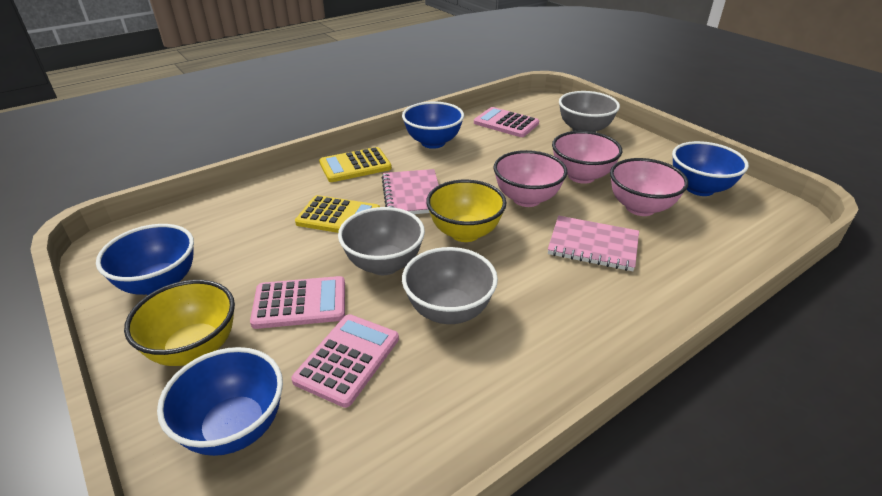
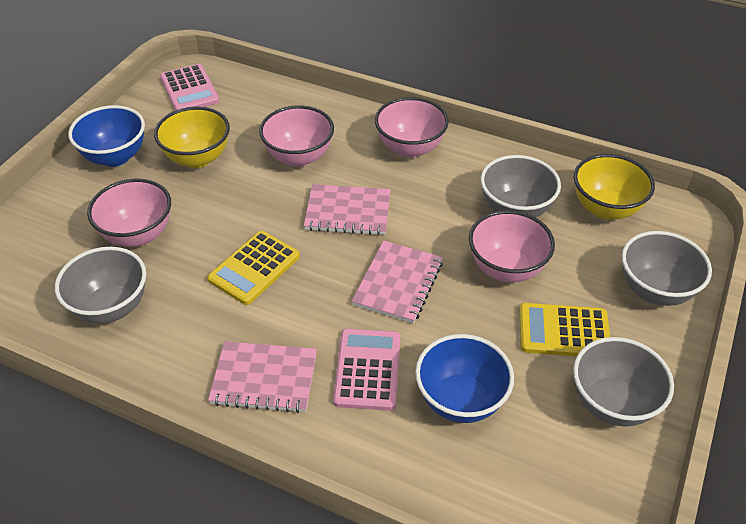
blue bowl: [96,224,194,295] [157,347,283,456] [402,102,464,149] [672,141,749,196] = 4 -> [68,105,145,167] [415,334,514,423] = 2
grey bowl: [338,207,425,275] [402,247,498,324] [559,91,620,132] = 3 -> [55,247,146,324] [481,155,561,217] [573,337,674,427] [622,231,712,306] = 4
pink bowl: [494,150,567,207] [552,131,622,184] [610,158,688,216] = 3 -> [87,179,171,247] [259,105,334,167] [375,97,449,158] [469,210,555,282] = 4
pink calculator: [250,276,345,329] [291,314,399,408] [474,107,539,137] = 3 -> [160,64,220,111] [333,329,400,411] = 2
pink notebook: [382,169,439,214] [548,216,639,271] = 2 -> [208,341,317,413] [304,184,391,236] [352,240,443,324] = 3

